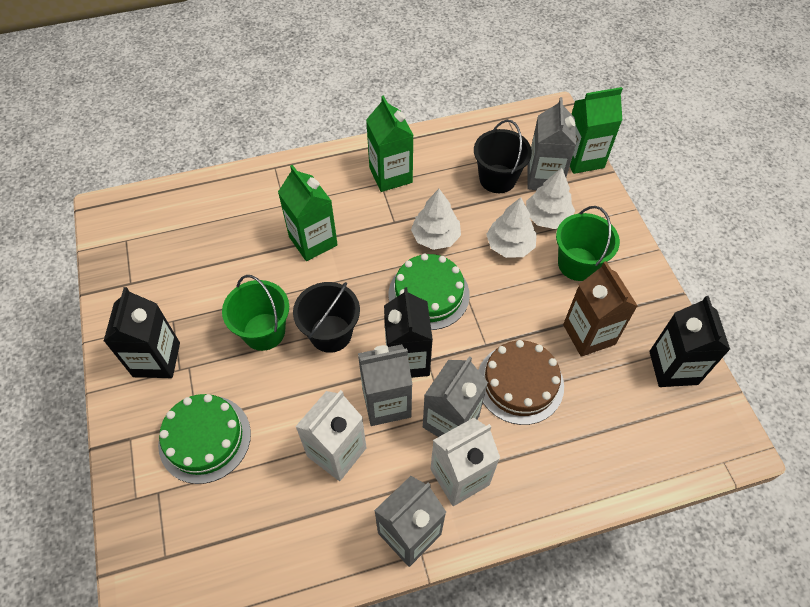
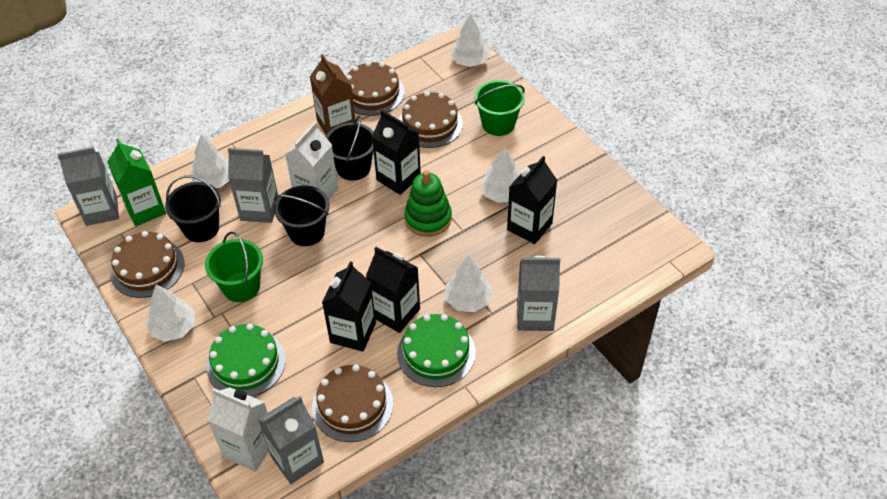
black bucket: [293,282,360,353] [474,120,532,193] = 2 -> [165,175,221,242] [274,185,330,246] [326,115,374,181] = 3
black carton: [104,287,180,378] [384,287,433,378] [649,296,730,387] = 3 -> [322,261,376,352] [366,247,420,333] [372,110,421,195] [507,156,557,244] = 4
brown cake: [478,340,564,425] = 1 -> [110,231,185,298] [312,364,393,442] [346,61,405,116] [399,91,463,148] = 4
green carton: [278,165,338,261] [366,95,414,192] [570,87,623,174] = 3 -> [107,139,166,226] = 1
green stacking toy: none = 0 -> [404,170,452,237] = 1
white tree: [411,189,461,250] [486,197,537,258] [526,168,575,229] = 3 -> [146,284,195,342] [190,135,229,188] [445,255,493,312] [450,13,490,67] [480,147,520,203] = 5

